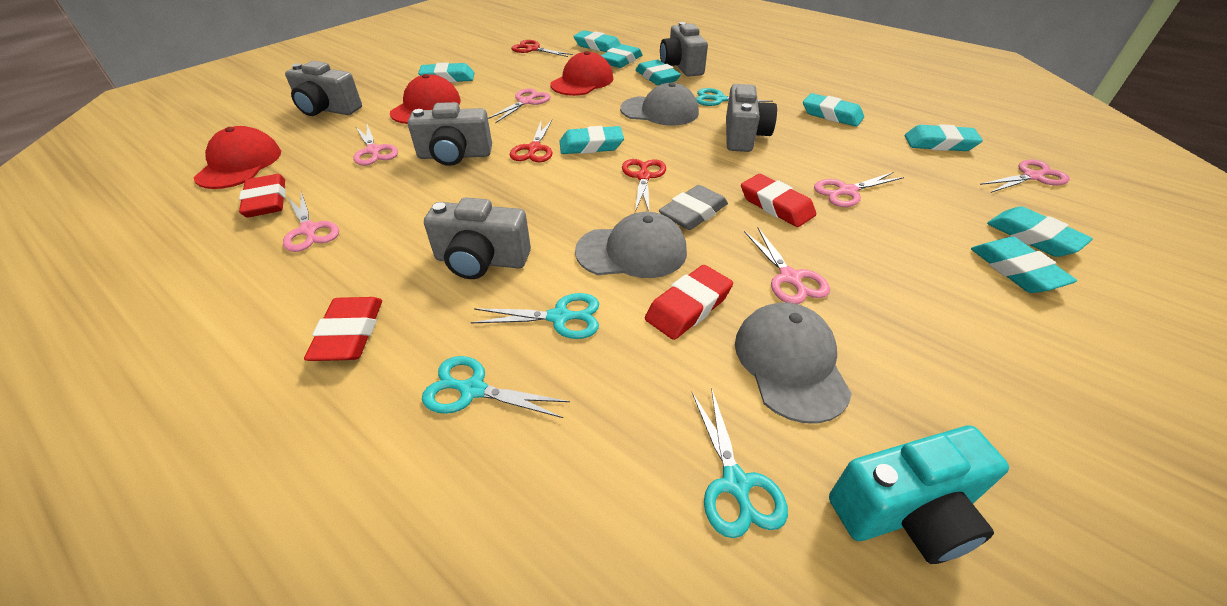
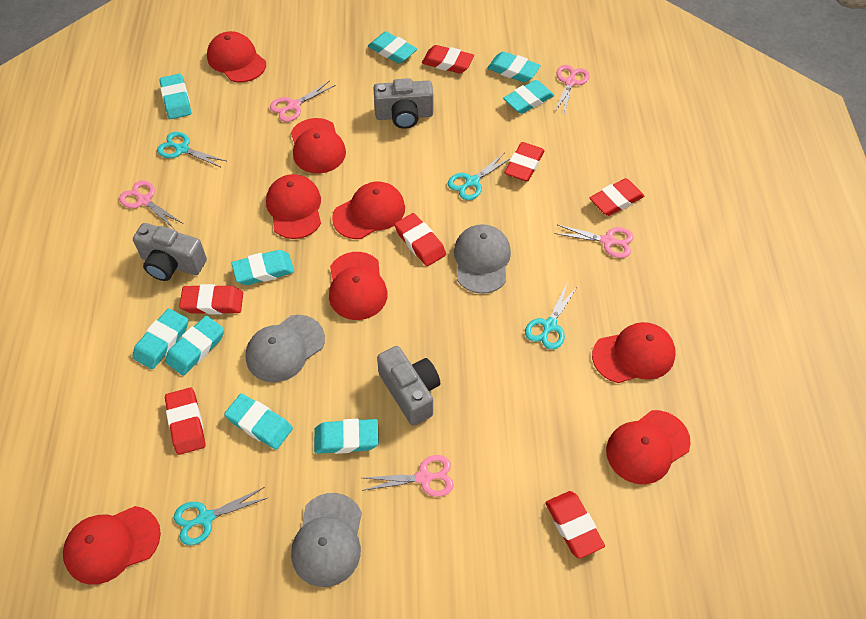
grey camera: [285,61,362,116] [408,102,492,166] [424,197,531,279] [660,22,708,77] [726,84,777,152] = 5 -> [133,223,207,281] [373,78,433,129] [377,346,440,426] = 3
grey eraser: [659,185,728,230] = 1 -> none = 0
pink scissors: [283,192,339,252] [353,124,398,166] [488,88,551,123] [744,228,830,304] [814,172,904,207] [980,159,1070,193] = 6 -> [119,180,182,229] [270,81,335,122] [362,455,454,497] [555,65,589,114] [555,225,634,258] = 5
red cap: [193,126,281,189] [390,74,461,124] [550,51,613,96] = 3 -> [63,506,161,585] [207,31,266,82] [266,174,321,239] [291,118,346,174] [329,252,388,320] [332,182,405,239] [592,322,676,383] [606,410,691,484] = 8
red eraser: [239,174,286,217] [304,297,382,361] [645,265,733,340] [741,174,816,227] = 4 -> [165,388,205,455] [179,284,243,314] [394,213,446,266] [422,45,474,73] [504,142,545,182] [545,491,605,559] [590,178,644,216] = 7
red scissors: [510,120,552,162] [511,40,573,57] [622,159,666,212] = 3 -> none = 0
turquoise camera: [829,426,1009,564] = 1 -> none = 0

